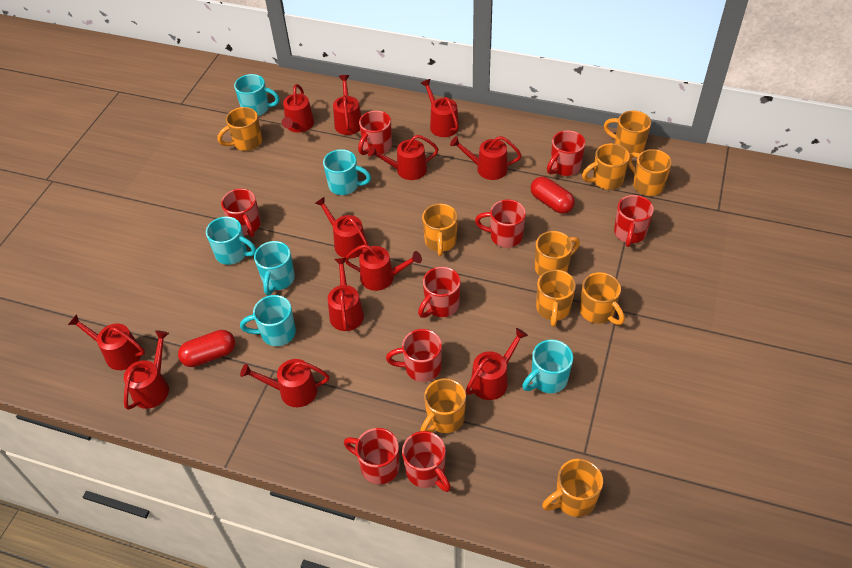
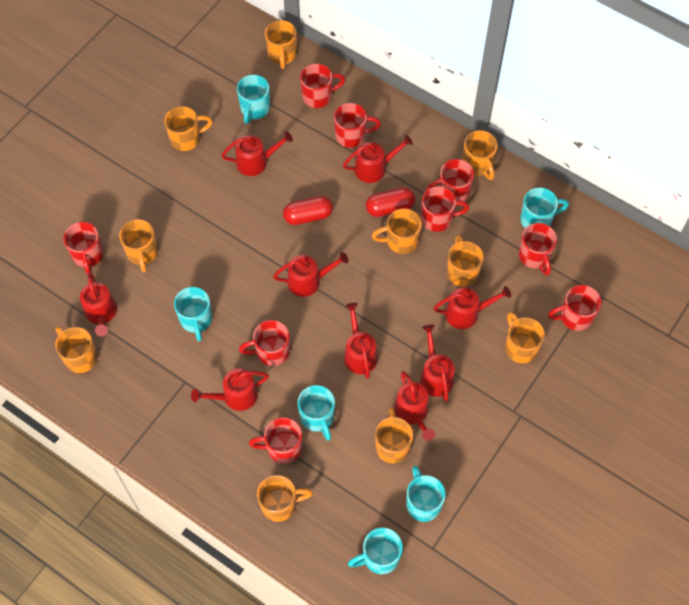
red watering can: [68,314,145,370] [124,331,169,410] [240,359,329,407] [282,84,314,132] [315,197,368,259] [328,258,364,331] [333,75,361,135] [345,244,422,291] [368,135,439,180] [421,79,459,137] [450,136,522,180] [466,328,528,400] = 12 -> [80,272,117,336] [191,369,269,411] [221,131,293,176] [273,252,349,297] [343,135,413,183] [344,303,378,379] [394,371,435,441] [420,325,455,402] [434,286,511,329] = 9

